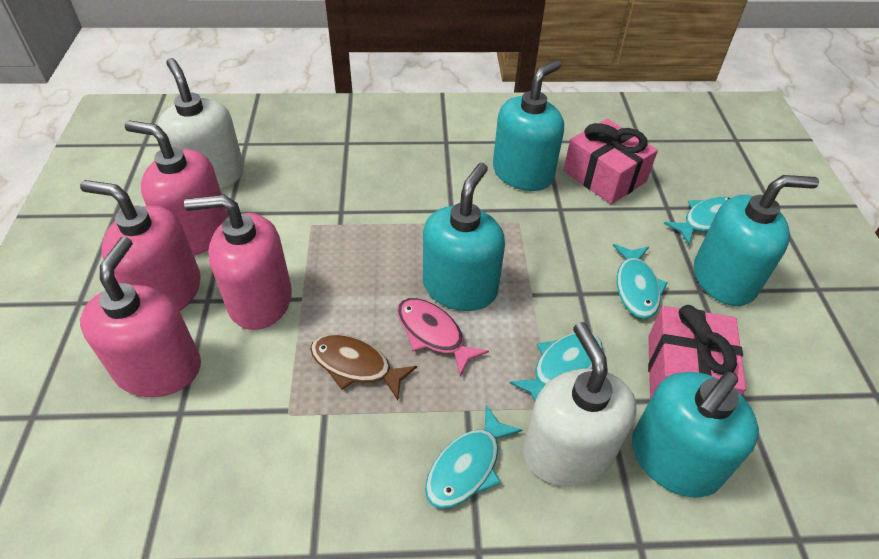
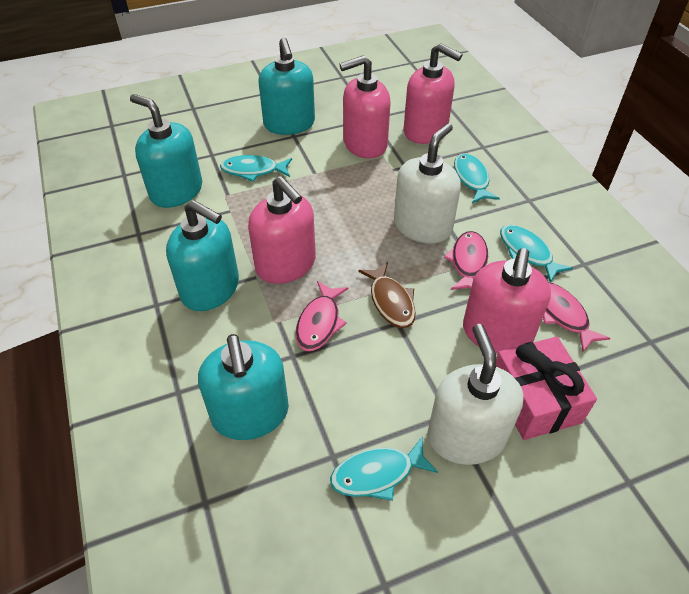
pink fish: [397,298,489,376] = 1 -> [295,281,348,351] [444,231,488,290] [543,282,611,352] = 3
pink gift: [563,119,658,204] [648,305,746,399] = 2 -> [496,337,597,440] = 1

